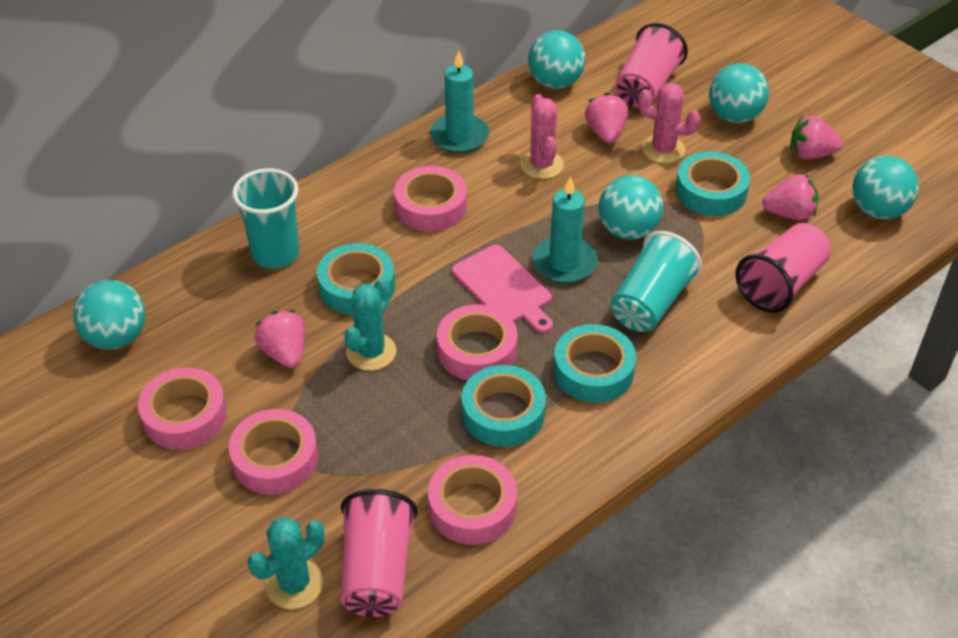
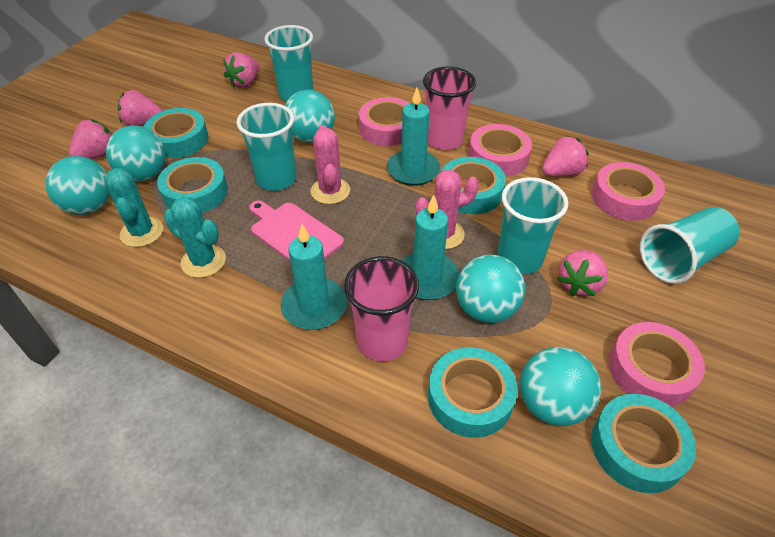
pink cup: [340,489,417,617] [615,23,688,108] [736,223,831,313] = 3 -> [344,256,419,362] [423,66,476,150] = 2
pink strawberry: [255,310,305,368] [585,93,628,144] [762,174,818,220] [790,116,843,160] = 4 -> [69,119,112,159] [118,90,163,126] [223,52,260,88] [542,136,589,176] [557,250,608,296] = 5
pink tape: [138,367,227,450] [229,409,318,495] [394,166,467,232] [428,455,517,545] [437,304,518,380] = 5 -> [359,97,409,146] [468,124,532,177] [592,162,665,221] [609,322,705,407] = 4
turquoise candle: [430,50,489,153] [532,176,597,284] = 2 -> [281,224,347,330] [387,88,440,186] [402,195,459,300] = 3
turquoise cup: [232,168,300,268] [610,231,702,332] = 2 -> [236,103,296,191] [264,25,313,102] [497,177,568,274] [640,207,740,284] = 4
turquoise tape: [317,243,395,315] [462,365,546,447] [553,324,636,403] [676,151,750,216] = 4 -> [144,108,208,158] [157,157,228,213] [428,347,518,438] [441,157,506,214] [591,394,696,493] = 5

